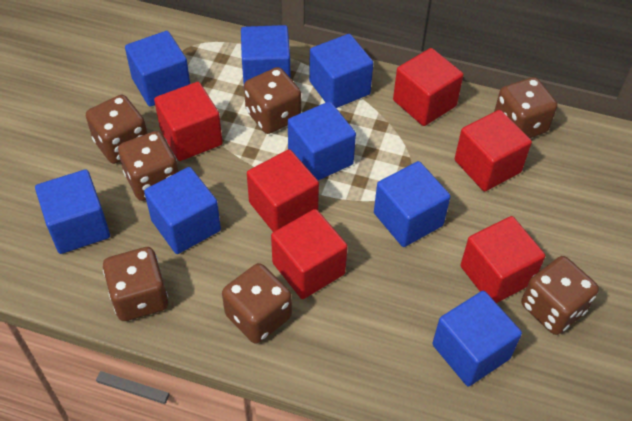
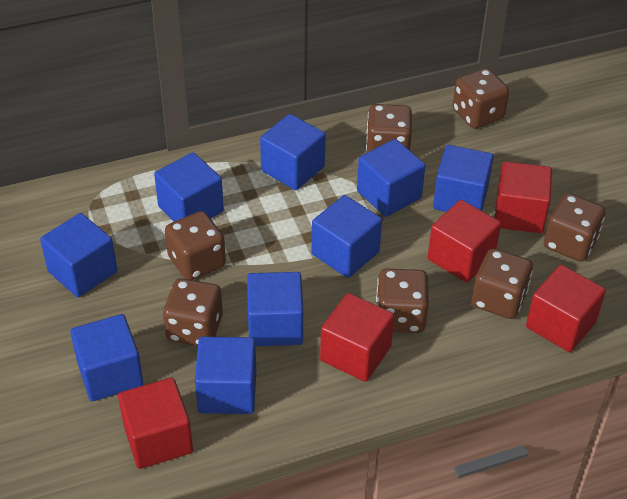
blue cube: [35,169,110,254] [125,31,190,107] [144,167,221,254] [241,25,290,84] [288,101,356,180] [309,34,373,108] [374,161,451,247] [432,291,522,387] = 8 -> [40,213,117,297] [70,314,143,401] [154,152,224,222] [195,337,256,414] [247,272,303,346] [260,114,326,190] [311,195,382,278] [357,139,425,217] [433,145,494,212] = 9
red cube: [154,82,223,161] [247,149,319,232] [271,209,348,299] [393,48,463,126] [455,110,532,192] [461,216,545,303] = 6 -> [118,378,193,469] [320,293,394,382] [428,200,501,283] [495,161,552,233] [526,265,606,352] = 5

